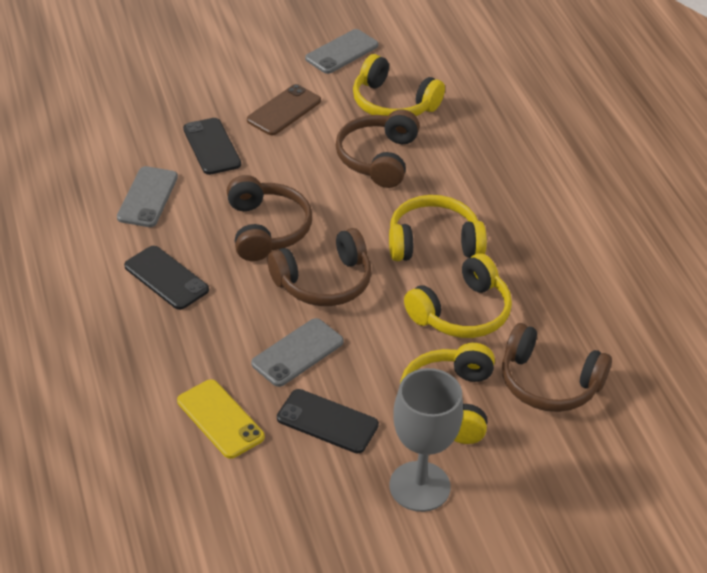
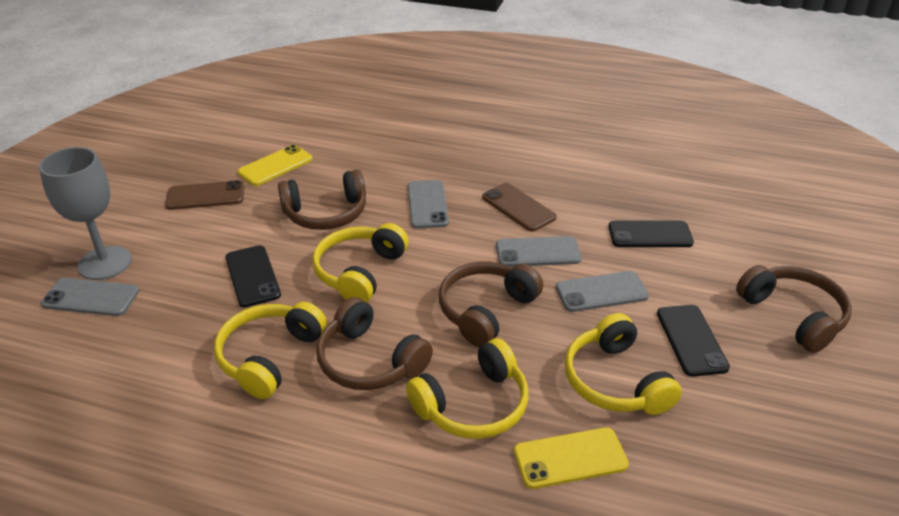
brown phone: [247,84,321,135] = 1 -> [165,180,244,210] [482,183,557,231] = 2
grey phone: [117,166,178,227] [251,318,344,387] [305,29,379,74] = 3 -> [41,278,139,316] [408,180,449,229] [496,236,581,267] [556,271,649,312] = 4
yellow phone: [177,379,265,459] = 1 -> [238,145,313,186] [514,427,629,489] = 2

